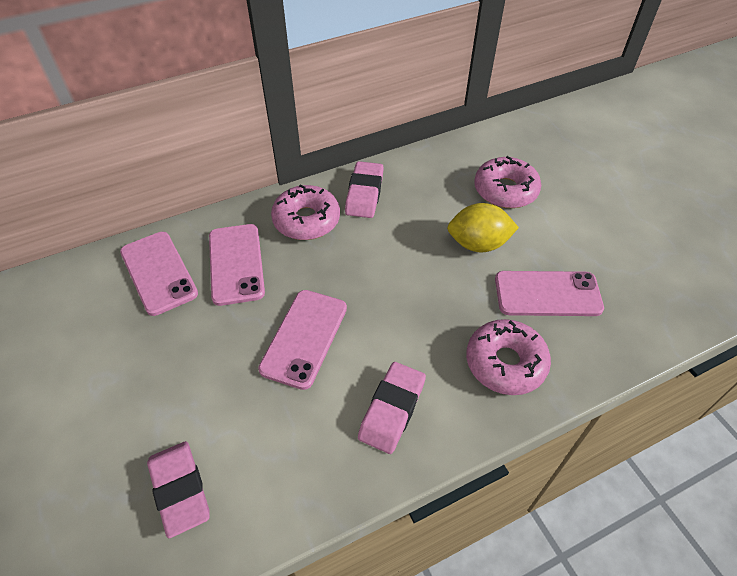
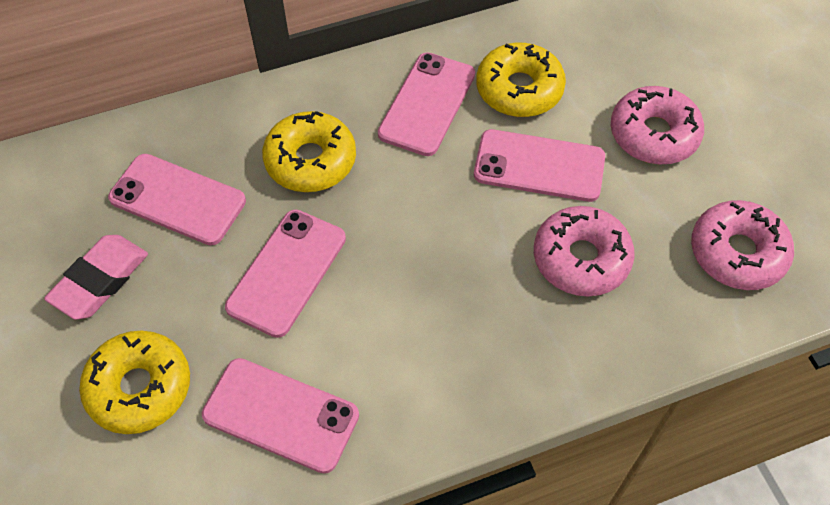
pink eraser: [147,441,210,538] [345,161,384,218] [358,362,426,454] = 3 -> [44,235,148,320] = 1
pink phone: [120,232,198,316] [209,224,265,306] [258,290,347,390] [495,271,604,316] = 4 -> [108,154,246,245] [202,358,359,474] [225,210,346,338] [378,52,475,156] [474,129,605,202] = 5
yellow donut: none = 0 -> [79,331,190,434] [262,111,356,192] [476,43,566,117] = 3
yellow lemon: [447,203,519,253] = 1 -> none = 0

